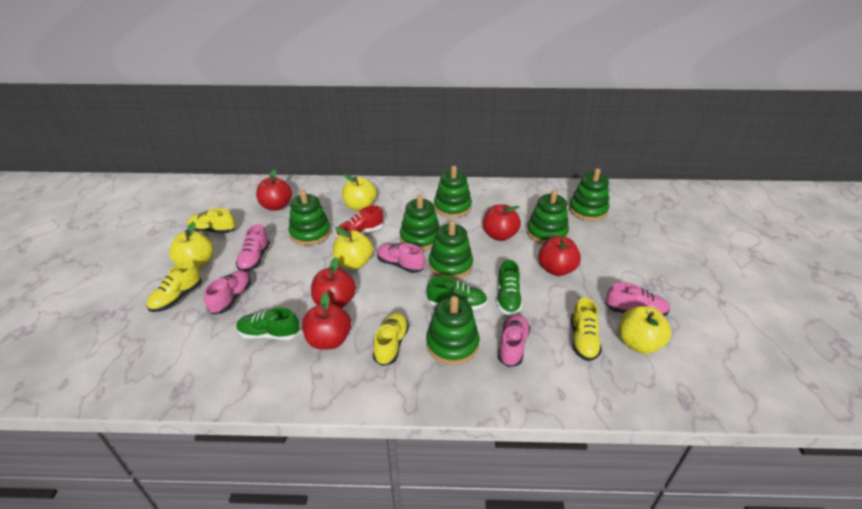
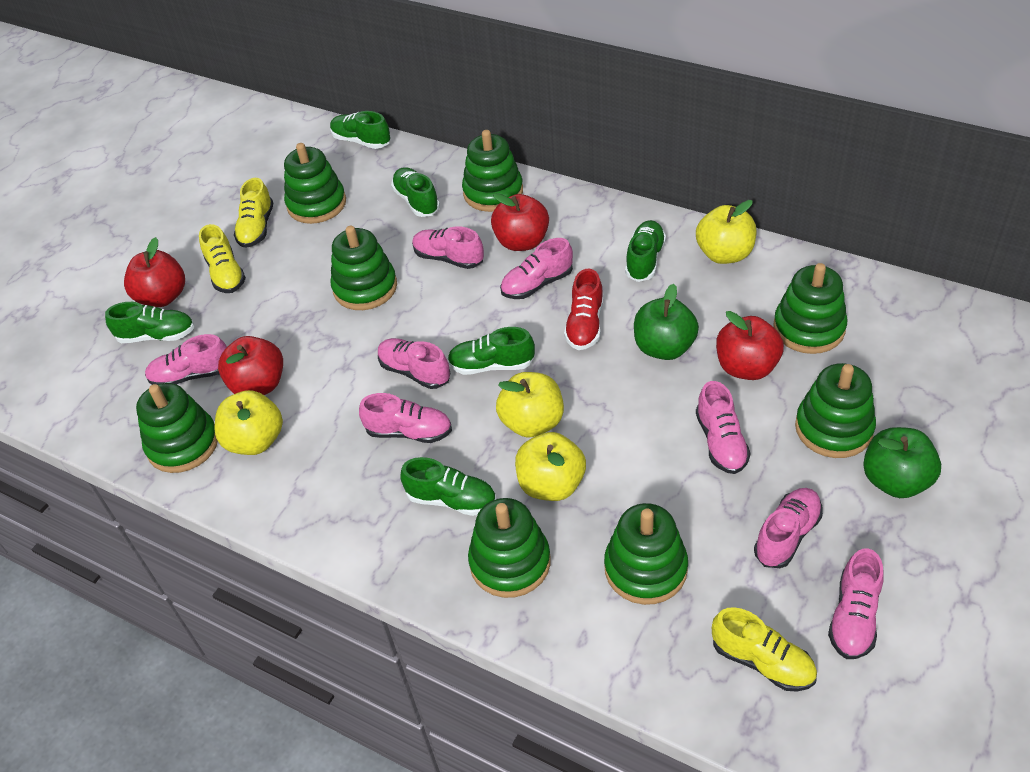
green apple: none = 0 -> [634,284,699,360] [863,427,941,498] = 2
green shoe: [236,307,300,340] [426,277,487,310] [497,260,523,315] = 3 -> [105,302,195,343] [330,111,391,149] [391,167,440,217] [400,457,496,516] [447,327,535,375] [625,220,666,282] = 6
green stacking toy: [289,190,331,245] [400,195,440,251] [426,296,479,365] [429,220,473,280] [434,166,472,218] [527,190,569,244] [569,168,609,221] = 7 -> [136,383,218,473] [284,143,346,224] [330,226,397,310] [462,130,523,212] [468,498,550,598] [604,503,688,605] [773,263,847,354] [795,363,876,458] = 8
pink shoe: [204,270,251,315] [236,224,270,272] [377,243,425,273] [498,314,530,367] [606,282,670,317] = 5 -> [145,334,227,385] [359,393,452,443] [378,338,450,389] [412,226,484,269] [500,238,573,299] [696,381,751,474] [754,488,823,568] [828,548,884,659] = 8
red apple: [256,169,292,211] [302,292,351,350] [311,258,356,308] [483,204,521,241] [538,236,581,276] = 5 -> [124,237,185,307] [218,336,283,395] [491,193,549,251] [716,311,784,380] = 4
yellow shoe: [147,261,202,312] [187,208,236,233] [373,312,409,366] [571,297,602,361] = 4 -> [199,224,246,293] [234,178,273,248] [712,607,817,691] = 3

